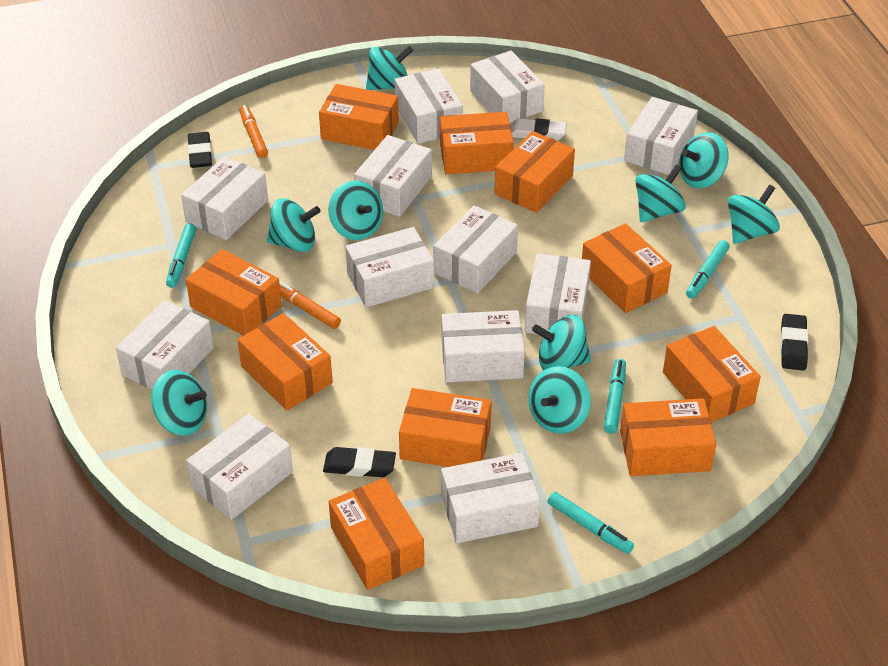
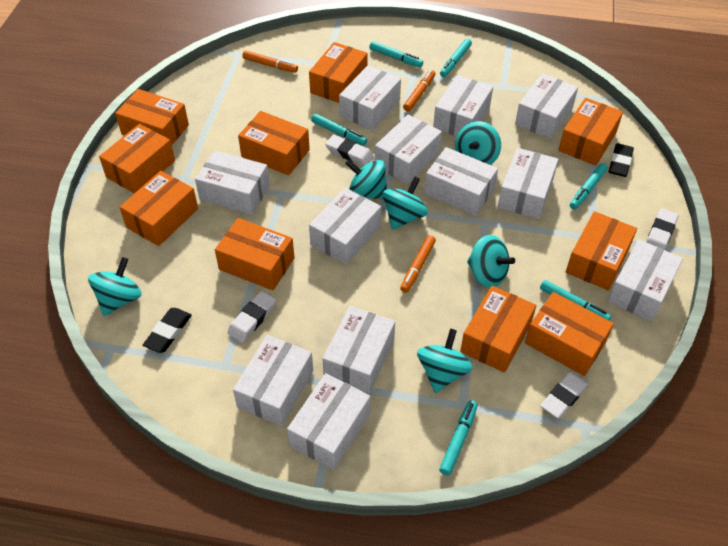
black eraser: [188,132,212,168] [323,447,396,477] [781,314,808,371] = 3 -> [143,308,192,353] [608,143,634,177] = 2
orange marker: [239,105,268,158] [279,281,341,329] = 2 -> [242,50,298,73] [400,235,436,293] [403,70,436,112] = 3
turquoise marker: [166,223,196,288] [548,492,634,554] [604,359,626,434] [686,240,730,299] = 4 -> [311,114,367,146] [369,41,423,67] [439,400,478,476] [440,39,472,77] [540,280,611,320] [570,163,608,209] = 6
turquoise spinning top: [151,370,207,436] [267,198,321,252] [328,181,383,240] [366,46,413,90] [528,366,591,433] [532,315,591,370] [635,164,686,222] [679,132,729,188] [728,184,780,244] = 9 -> [88,257,141,316] [345,160,387,199] [383,177,428,230] [417,329,473,393] [455,121,501,165] [467,235,515,288] = 6
white eraser: [510,118,567,141] = 1 -> [228,291,276,343] [325,134,374,166] [540,372,589,419] [646,208,678,250] = 4

